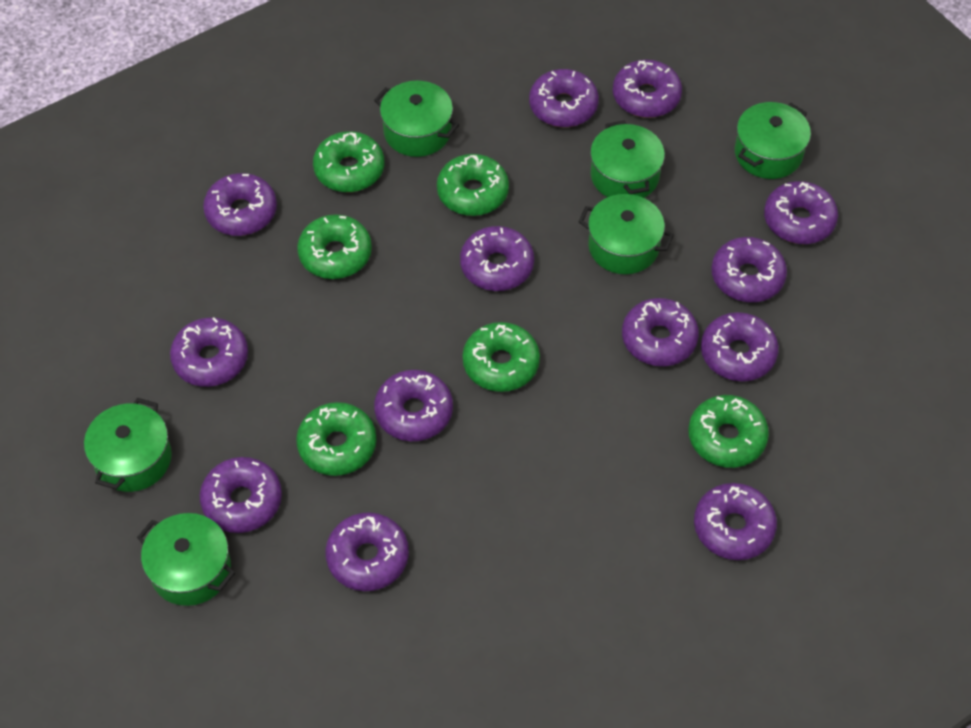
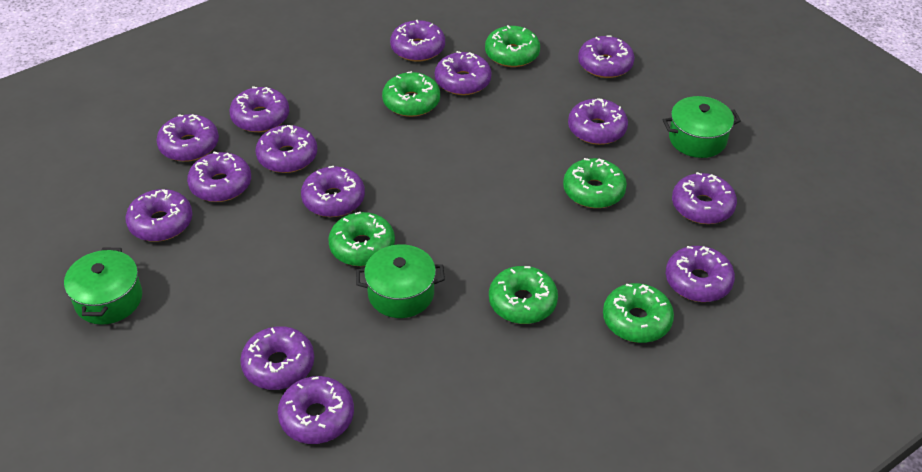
green pot: [84,398,172,492] [137,513,235,606] [374,81,459,157] [578,194,674,274] [590,120,665,198] [735,102,811,179] = 6 -> [64,248,142,325] [356,244,445,318] [663,96,741,158] = 3
purple donut: [170,317,248,387] [200,457,282,533] [203,173,277,236] [325,512,409,591] [374,370,453,441] [460,226,534,291] [529,69,599,127] [613,60,682,118] [622,298,699,366] [694,483,777,560] [701,312,779,381] [711,237,787,302] [764,181,838,244] = 13 -> [125,189,193,242] [156,114,219,162] [187,151,251,202] [229,86,289,132] [240,326,314,390] [255,125,317,173] [278,376,354,444] [301,166,365,217] [390,20,445,62] [435,51,492,95] [568,98,628,145] [578,35,635,78] [666,246,735,302] [672,172,737,224] = 14

